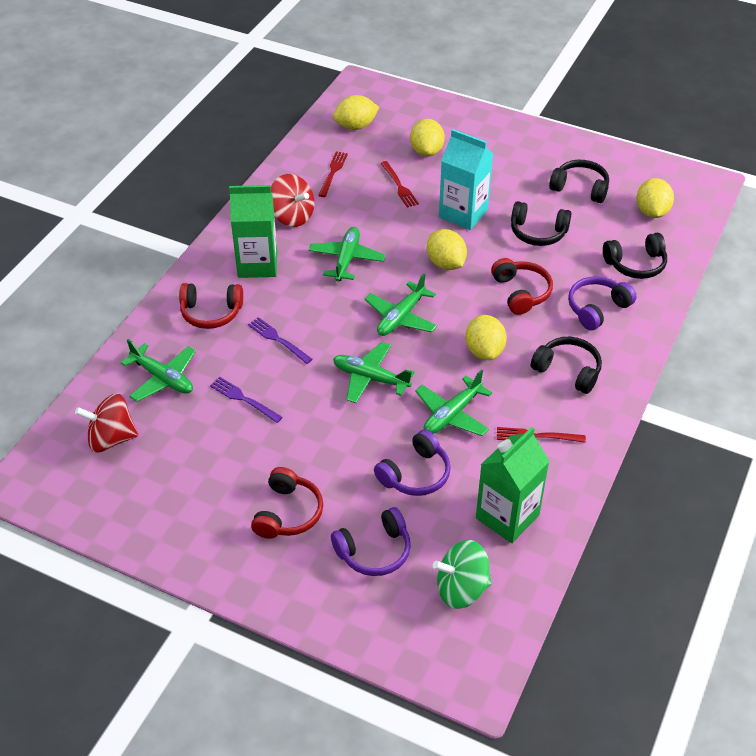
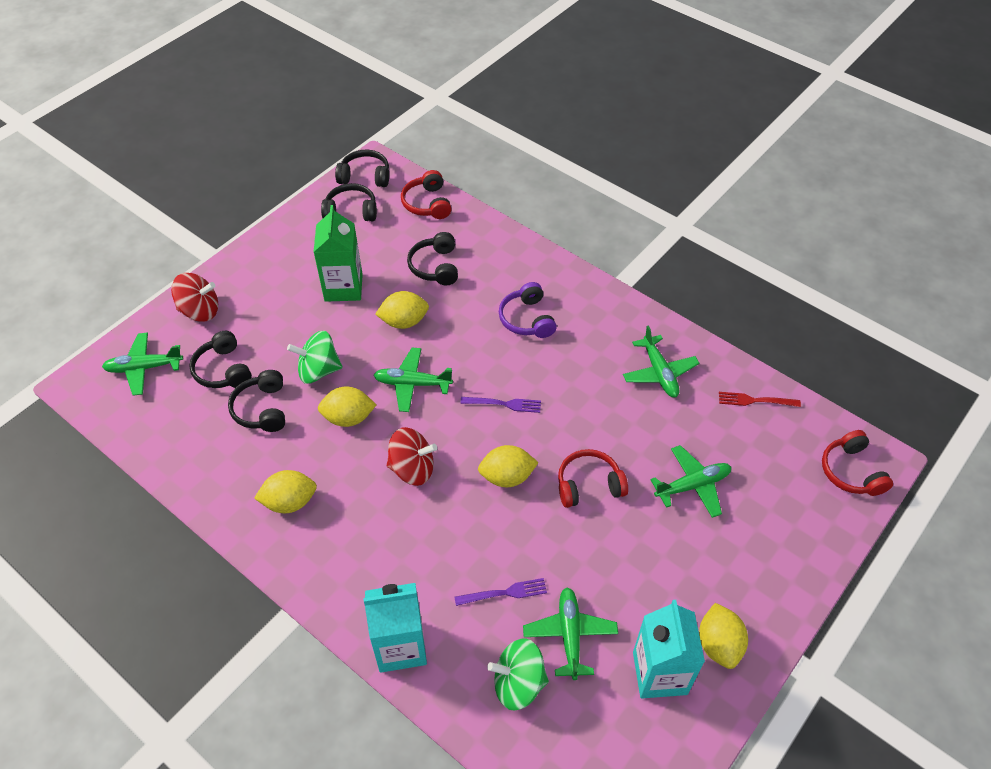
black headphones: [511,201,571,246] [531,337,602,394] [549,160,609,203] [603,233,667,279] = 4 -> [189,331,252,388] [228,370,285,432] [321,183,377,221] [335,150,389,187] [407,232,458,285] = 5
green carton: [229,185,277,278] [476,427,549,543] = 2 -> [314,205,363,302] = 1
green spinning top: [433,540,492,609] = 1 -> [287,331,343,384] [487,638,549,711] = 2
purple headphones: [331,507,411,576] [374,430,451,496] [568,276,637,330] = 3 -> [499,282,557,338] = 1
red fork: [318,151,348,197] [380,161,419,207] [497,427,586,443] = 3 -> [719,392,801,407] = 1
turquoise carton: [439,129,494,230] = 1 -> [363,583,427,673] [633,600,705,698] = 2

